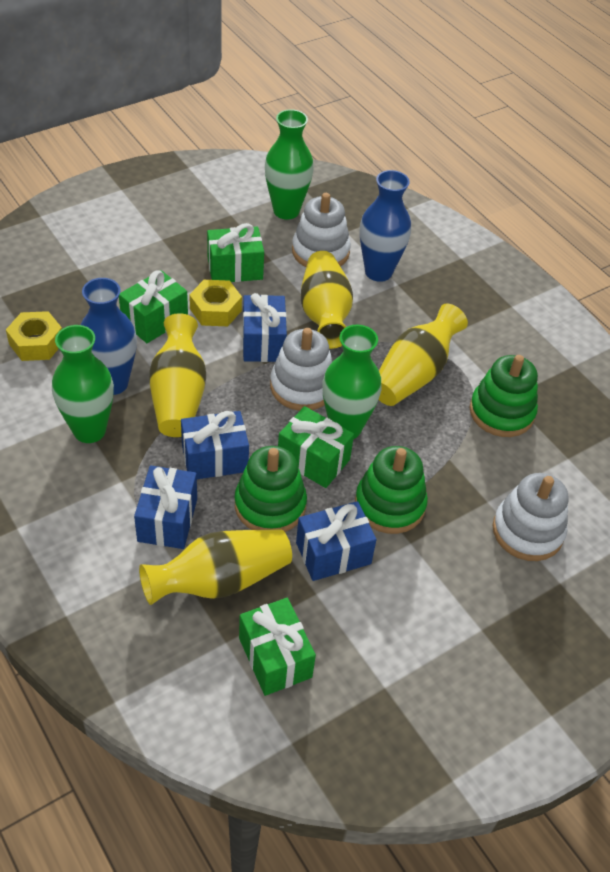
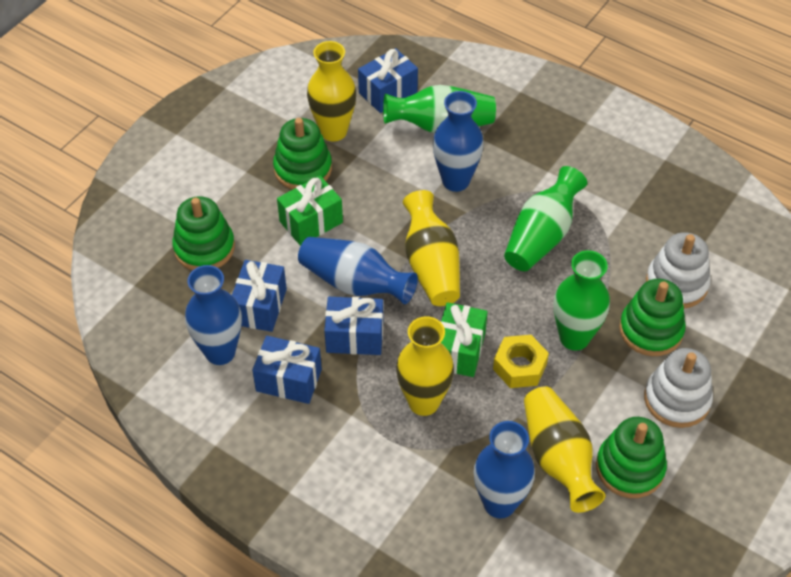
blue vase: [80,278,137,395] [360,170,411,282] = 2 -> [185,265,242,365] [298,237,418,304] [433,91,484,192] [474,421,535,518] = 4
green gift: [119,270,188,343] [207,223,264,282] [239,598,316,696] [278,406,354,488] = 4 -> [277,176,343,246] [441,302,488,377] = 2
green stacking toy: [235,446,307,532] [355,446,428,534] [470,355,538,437] = 3 -> [172,196,235,270] [273,118,332,190] [596,417,667,498] [619,279,686,356] = 4
white stacking toy: [270,328,332,411] [292,193,351,267] [493,473,569,561] = 3 -> [644,348,713,428] [646,232,711,308] = 2
yellow nut: [6,311,62,361] [189,280,242,326] = 2 -> [493,335,549,388] = 1

